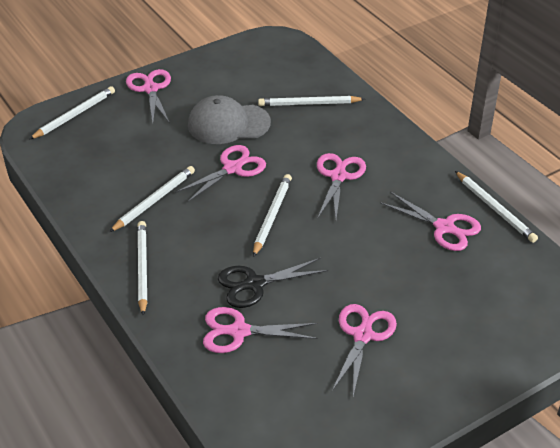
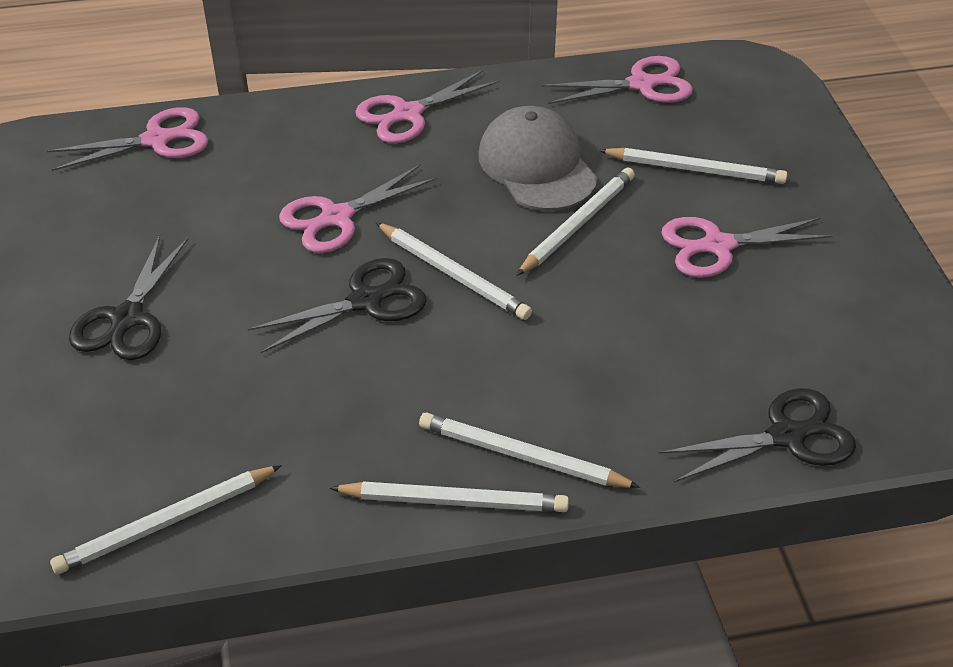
black scissors: [218,258,328,308] = 1 -> [69,235,189,360] [248,258,427,353] [659,388,856,482] = 3
pink scissors: [126,69,171,123] [175,145,266,203] [203,307,318,353] [317,153,366,219] [332,304,397,396] [380,192,481,251] = 6 -> [47,107,208,171] [279,165,437,253] [355,70,499,143] [542,56,693,104] [661,217,833,278] = 5

